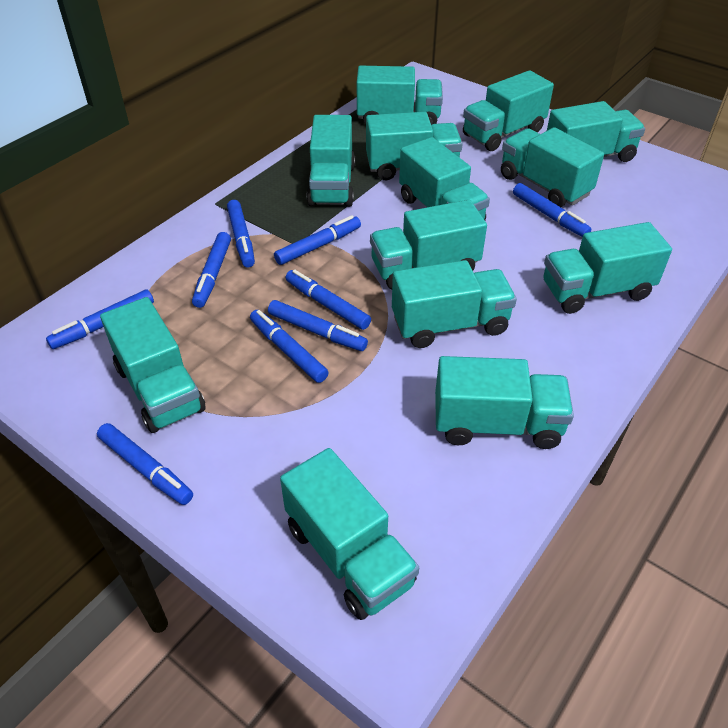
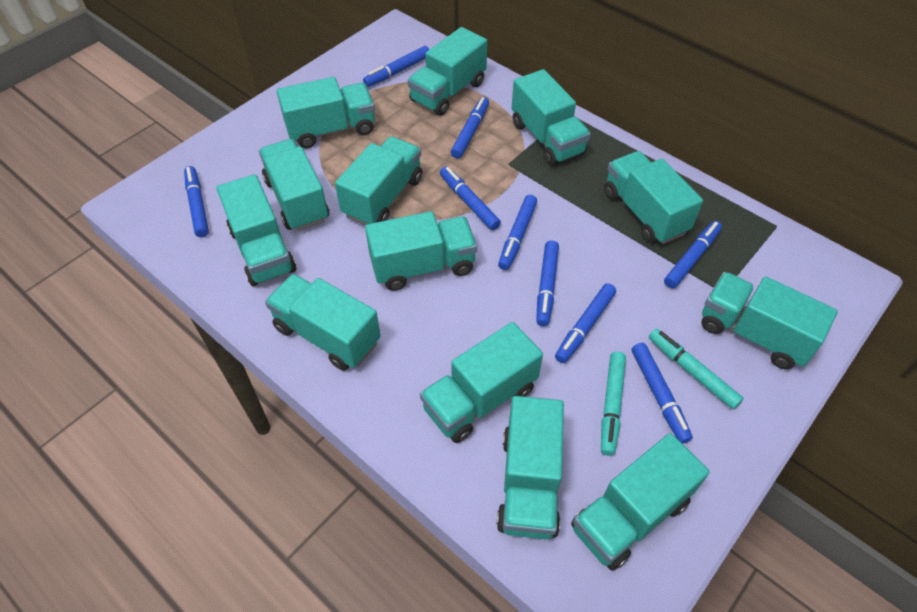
turquoise marker: none = 0 -> [601,352,626,456] [649,329,743,409] = 2

